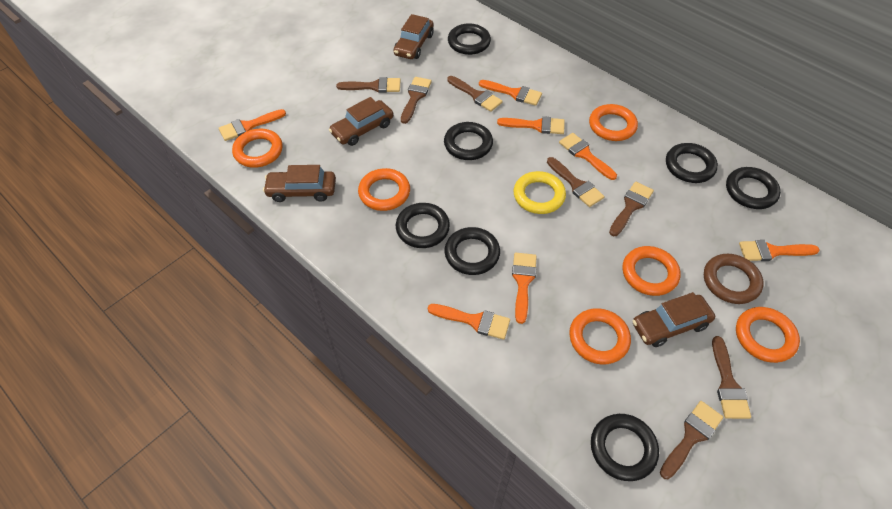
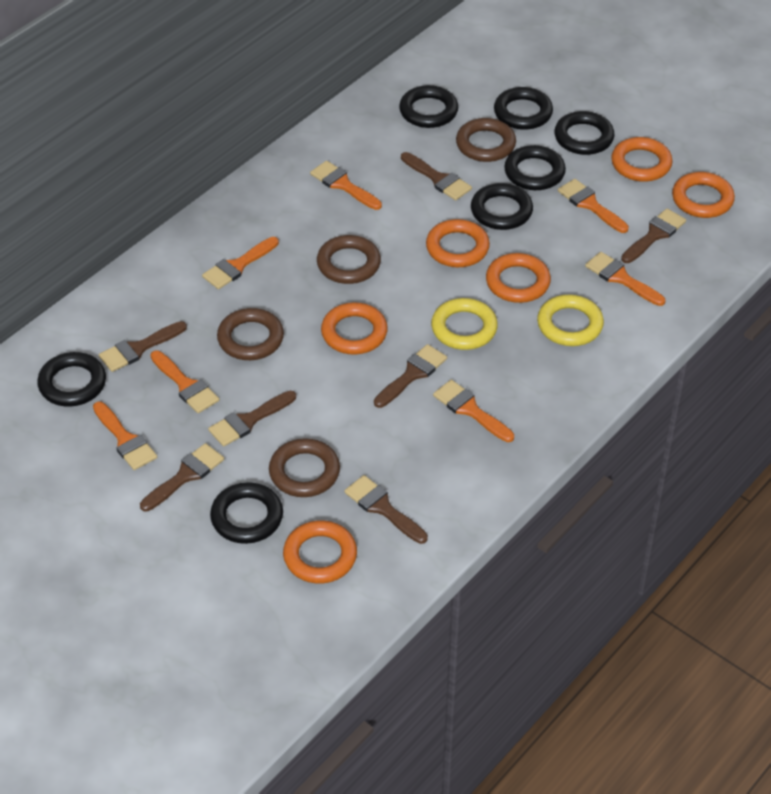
brown car: [263,165,336,202] [329,97,393,146] [393,14,433,59] [633,292,715,347] = 4 -> none = 0
brown ring: [704,254,764,304] = 1 -> [217,308,284,360] [269,438,340,497] [317,235,381,284] [456,118,516,162] = 4
yellow ring: [514,171,566,214] = 1 -> [431,298,498,350] [537,295,604,346] = 2

